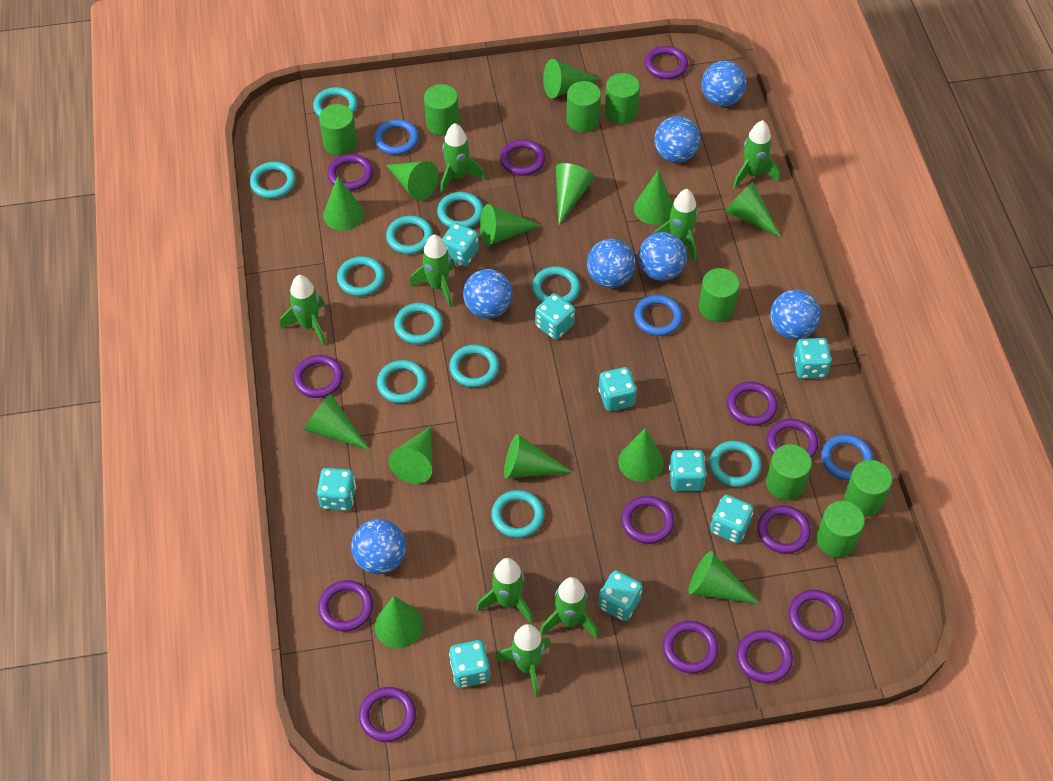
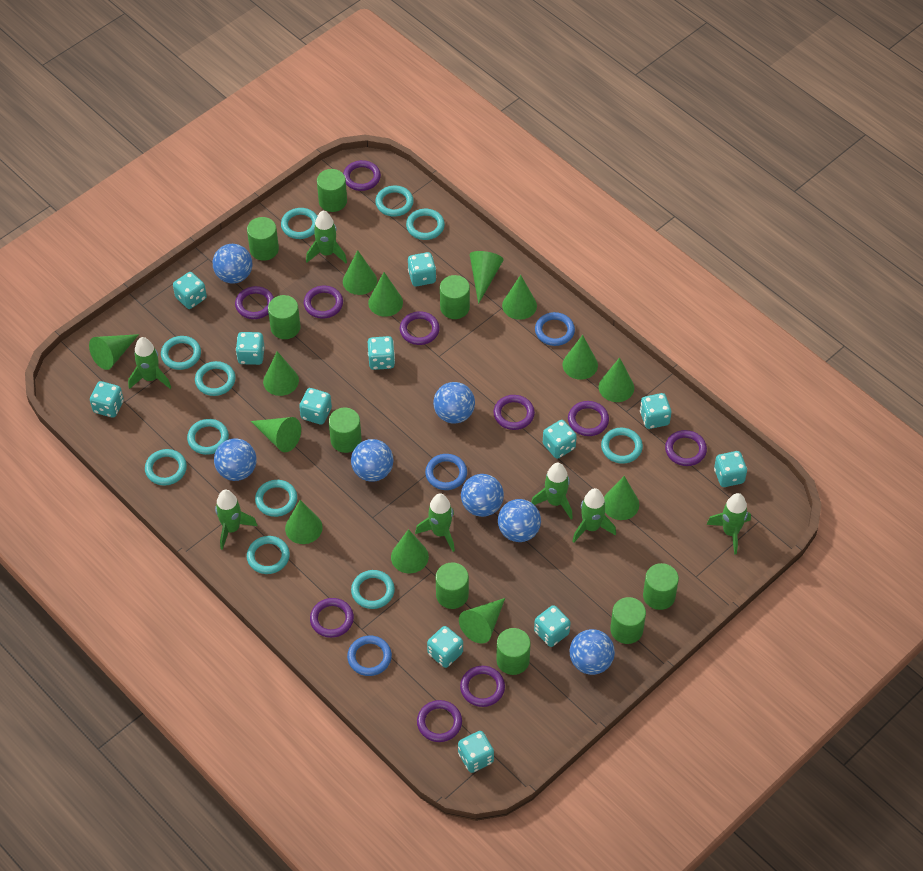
green cylinder: [319,104,357,156] [424,84,459,136] [566,81,601,132] [605,73,640,124] [699,268,740,322] [766,444,812,500] [816,501,865,557] [844,460,892,516] = 8 -> [247,217,279,261] [268,295,300,339] [317,169,347,212] [329,408,361,453] [436,562,469,609] [440,275,470,319] [496,628,531,675] [610,597,646,644] [643,563,679,610] = 9
green rocket: [280,275,326,345] [410,234,455,307] [440,123,485,194] [477,558,533,623] [495,624,551,697] [540,577,598,639] [654,189,698,261] [733,120,780,189] = 8 -> [128,337,171,389] [215,490,257,550] [306,211,347,263] [415,494,455,552] [531,463,573,519] [572,488,616,543] [706,493,751,554] = 7
purple ring: [293,355,343,398] [318,580,373,632] [327,154,373,191] [359,687,416,742] [500,139,545,176] [621,496,674,544] [645,46,688,79] [663,621,719,673] [727,382,778,426] [737,630,793,683] [757,505,811,554] [767,419,818,458] [789,590,844,641] = 13 -> [235,286,274,319] [304,286,343,319] [310,598,354,638] [343,160,381,191] [400,311,440,345] [417,700,462,742] [460,666,505,707] [493,395,535,430] [568,401,609,436] [665,430,707,466] = 10
turquoise dice: [317,468,356,511] [442,223,479,267] [449,640,491,688] [535,293,575,340] [598,367,637,411] [598,570,643,621] [669,450,707,491] [710,495,754,543] [794,338,832,379] = 9 -> [90,381,124,418] [173,272,207,309] [236,332,265,365] [299,388,332,425] [368,336,395,370] [408,252,436,286] [427,626,463,668] [458,731,494,773] [534,605,570,647] [543,420,577,459] [640,393,671,429] [714,451,747,487] = 12

